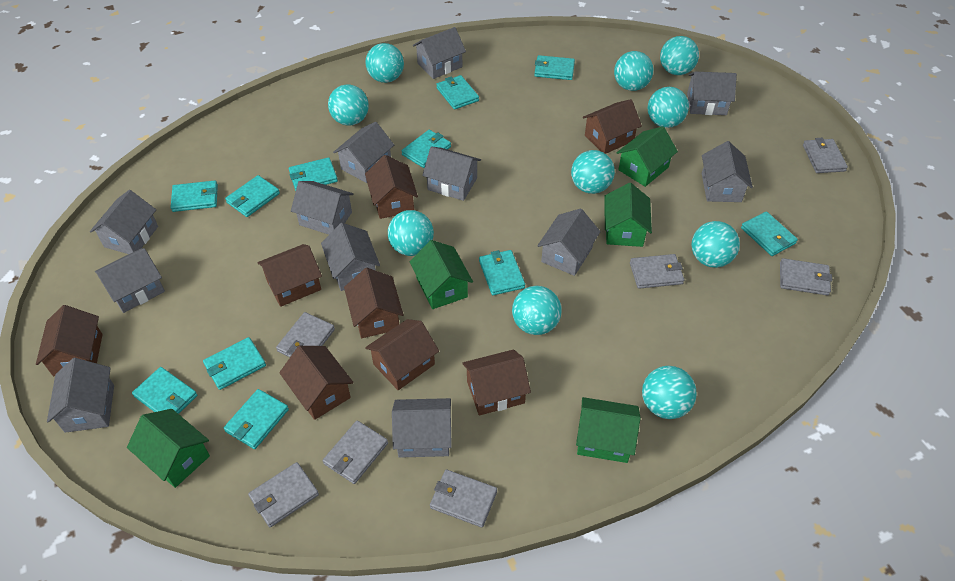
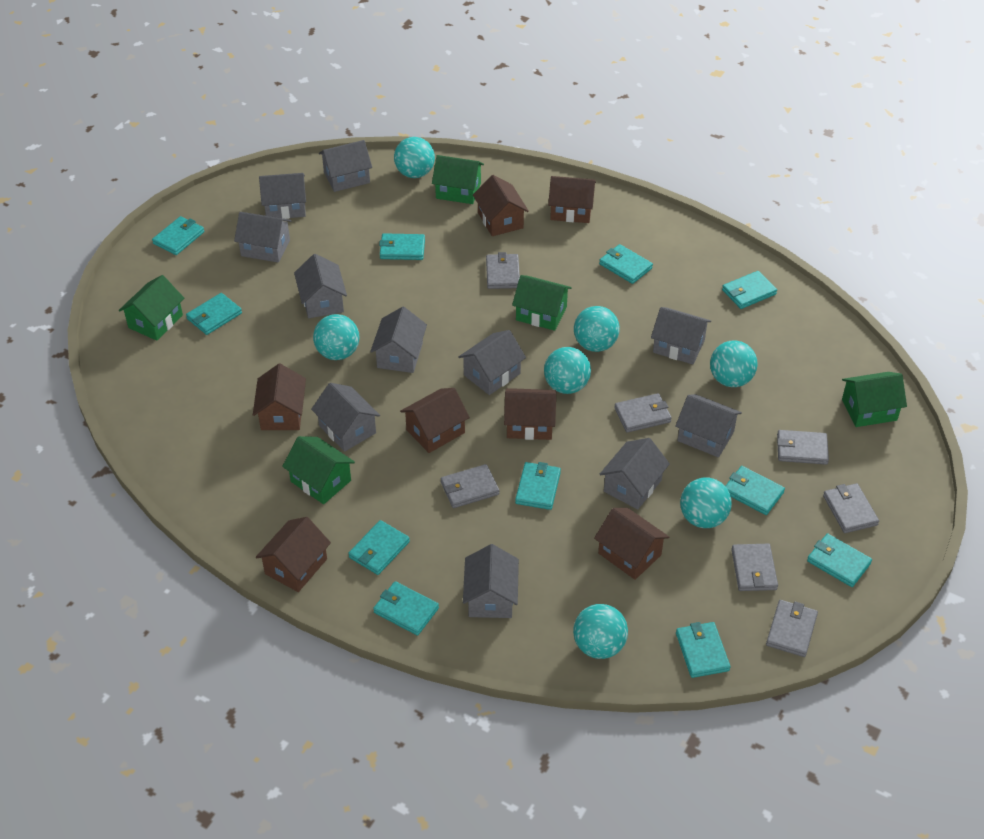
brown house: [36,305,103,376] [257,244,322,307] [279,346,354,420] [344,268,404,338] [365,155,418,219] [365,319,439,390] [462,349,531,416] [583,99,642,154] = 8 -> [253,364,306,430] [256,517,331,592] [400,388,470,453] [473,175,529,236] [504,388,556,440] [548,176,596,223] [594,508,669,580] = 7
grey house: [47,358,114,433] [90,190,158,254] [95,248,165,313] [291,181,354,235] [321,223,380,291] [333,122,394,183] [392,398,452,458] [413,27,466,79] [422,146,481,201] [537,209,601,276] [687,72,737,115] [702,141,753,202] = 12 -> [234,212,291,263] [259,173,306,219] [294,254,347,318] [311,383,380,452] [319,140,372,192] [370,307,427,373] [458,330,526,395] [463,544,519,618] [599,438,670,510] [651,307,711,364] [675,394,742,457] = 11
turquoise ball: [328,84,369,126] [366,43,404,83] [388,210,434,256] [512,286,562,335] [571,150,615,194] [614,51,653,91] [642,366,697,419] [648,87,689,128] [660,36,699,75] [692,221,740,268] = 10 -> [313,314,359,360] [394,137,435,178] [544,347,591,394] [573,604,628,659] [574,306,620,352] [680,478,732,528] [710,340,758,387] = 7

